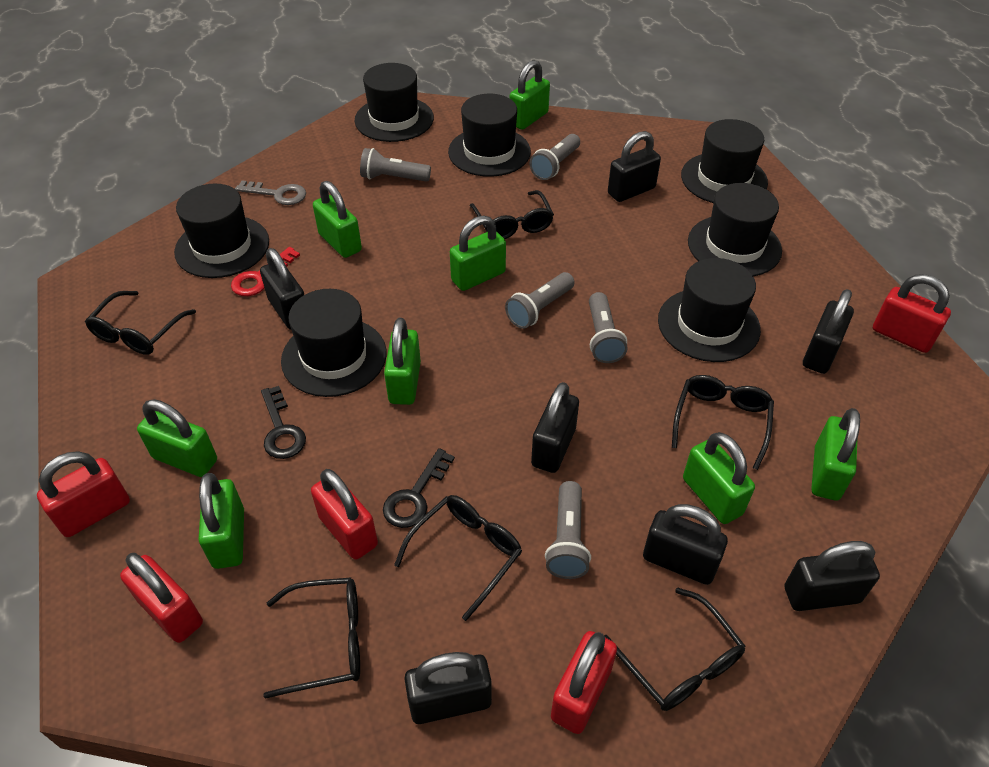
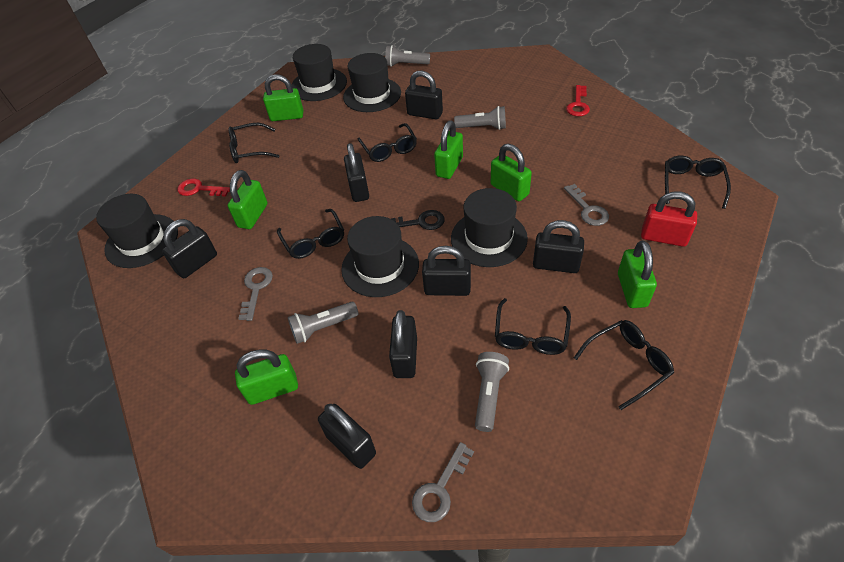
black hat: [174,184,269,278] [281,289,386,397] [355,63,434,142] [448,94,531,177] [658,258,761,362] [681,119,768,203] [688,183,782,276] = 7 -> [96,194,178,268] [291,44,347,101] [341,216,419,297] [343,53,401,112] [451,188,528,267] = 5
black key: [261,386,306,459] [383,448,455,528] = 2 -> [391,210,445,230] = 1
green padlock: [137,399,217,477] [198,473,244,569] [313,181,362,258] [384,318,421,405] [450,215,506,291] [509,60,550,130] [683,432,755,524] [811,408,860,500] = 8 -> [228,170,268,229] [235,349,298,405] [263,74,303,121] [434,121,463,179] [491,144,532,201] [618,241,657,308] = 6
grey flashlight: [360,148,431,182] [505,272,575,329] [530,134,580,180] [545,481,591,579] [589,292,628,363] = 5 -> [288,302,358,344] [385,45,430,67] [454,106,506,130] [475,352,509,432] = 4
grey key: [235,180,306,205] = 1 -> [238,267,273,321] [412,442,474,522] [564,184,609,226] = 3
red key: [231,247,300,296] = 1 -> [177,178,230,196] [566,85,590,116] = 2
red padlock: [37,451,130,537] [120,553,203,643] [311,469,378,560] [551,631,617,734] [873,274,951,353] = 5 -> [641,191,697,247] = 1

